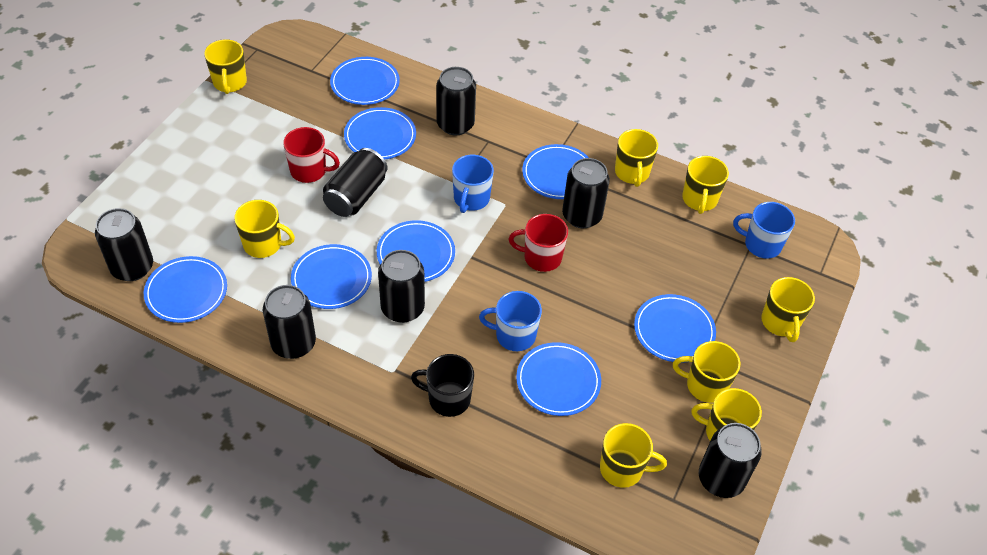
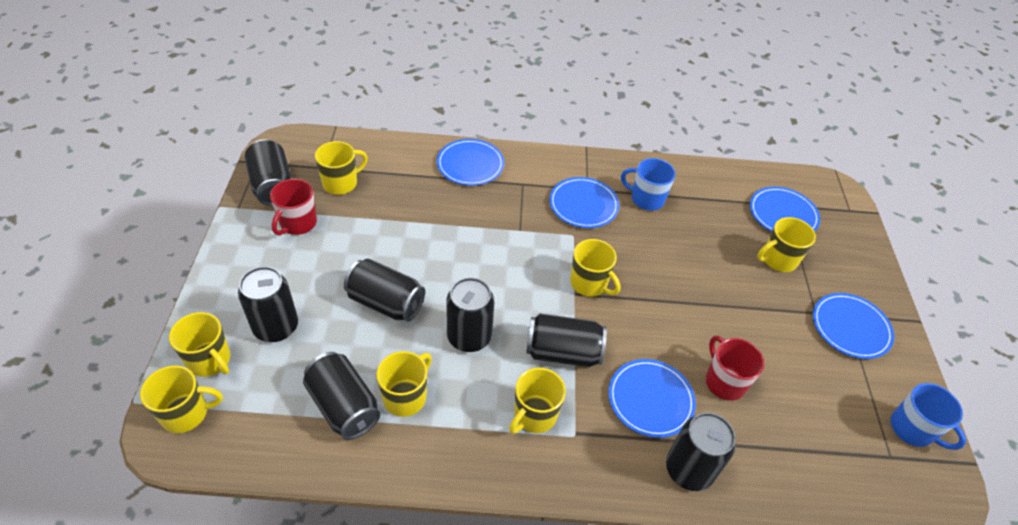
black mug: [411,354,474,417] = 1 -> none = 0
blue mug: [452,155,494,213] [479,291,542,351] [733,202,795,259] = 3 -> [621,158,676,211] [890,383,966,450] = 2
blue plate: [144,256,227,323] [291,244,372,309] [330,57,400,105] [344,107,416,160] [377,220,455,282] [516,342,601,416] [522,144,589,199] [634,294,716,363] = 8 -> [437,139,504,186] [549,177,619,228] [608,359,696,438] [750,187,820,232] [813,293,894,359] = 5
yellow mug: [204,39,247,94] [234,200,295,258] [600,423,667,488] [615,129,658,187] [673,341,740,403] [682,156,729,214] [691,388,762,441] [761,277,815,342] = 8 -> [140,365,223,433] [169,312,231,377] [315,141,368,195] [376,351,432,417] [509,368,566,434] [570,239,620,297] [757,217,816,272] = 7

